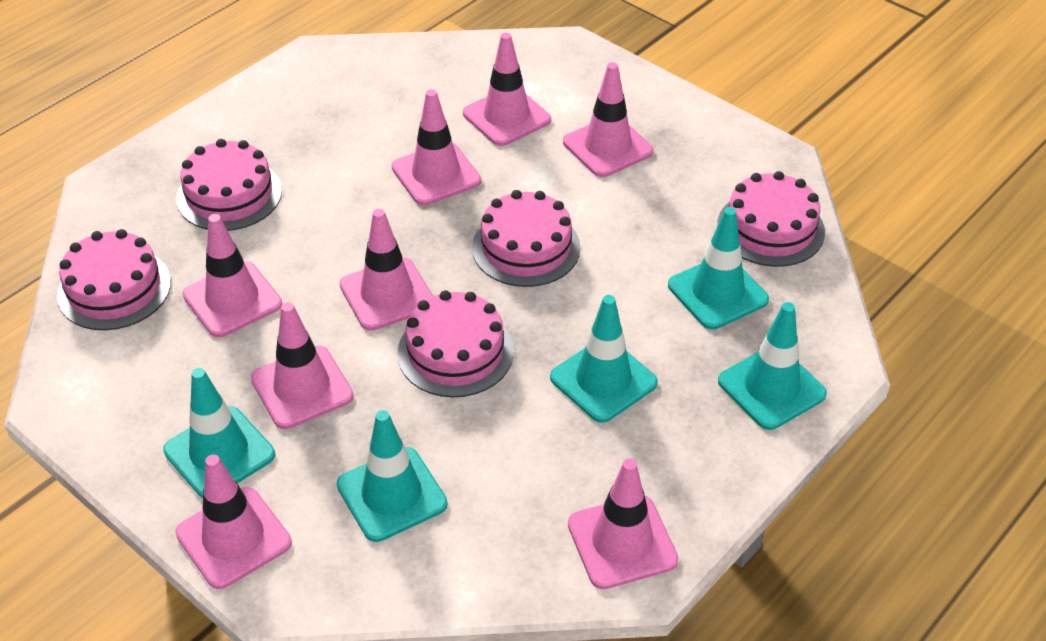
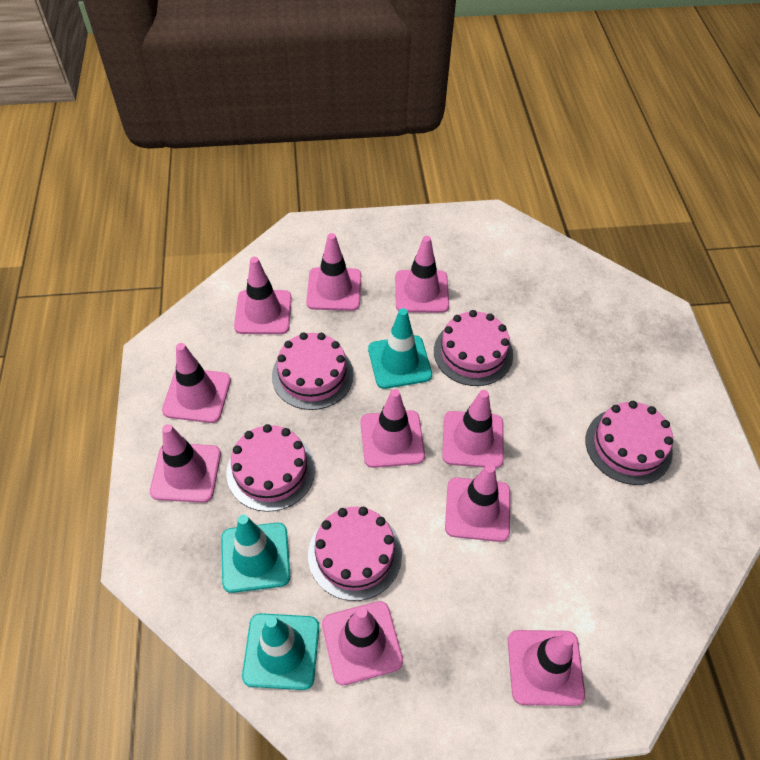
pink traffic cone: [175,455,292,589] [183,214,282,337] [251,302,354,429] [340,209,433,331] [392,89,481,205] [463,33,551,146] [563,62,654,177] [568,459,679,589] = 8 -> [150,424,221,503] [162,343,231,423] [234,257,292,334] [306,233,361,311] [322,601,403,685] [361,389,425,468] [395,236,449,313] [442,390,504,468] [445,464,510,542] [508,630,585,706] = 10
turquoise traffic cone: [163,368,275,498] [337,410,447,542] [550,295,658,423] [668,207,769,330] [718,302,827,430] = 5 -> [221,515,290,593] [242,613,319,690] [368,308,432,389] = 3

